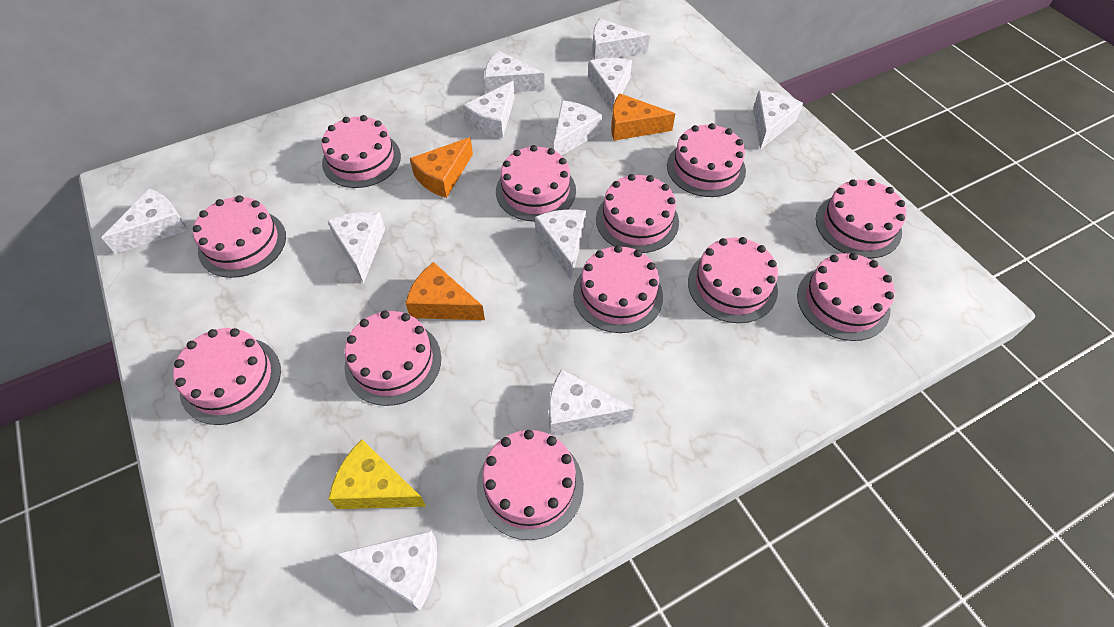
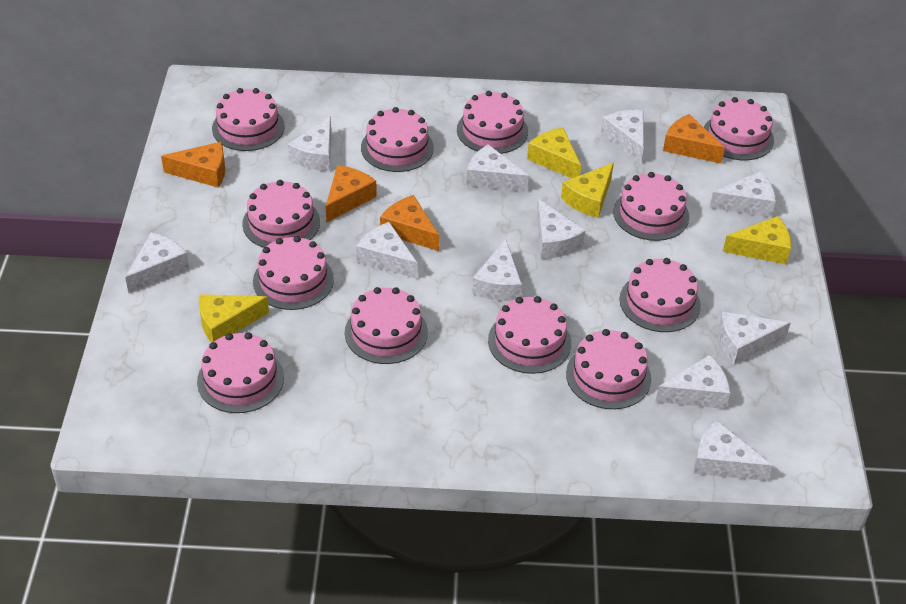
orange cheese: [406,262,485,320] [410,137,473,198] [611,93,675,141] = 3 -> [161,142,225,188] [326,165,377,223] [380,195,439,251] [663,114,725,164] = 4
yellow cheese: [329,440,426,509] = 1 -> [199,294,269,343] [527,127,581,178] [561,163,614,218] [723,216,791,264] = 4

